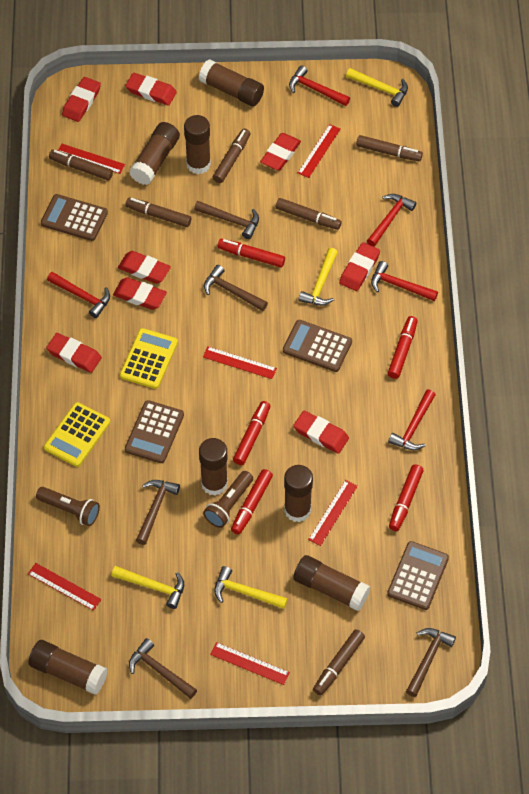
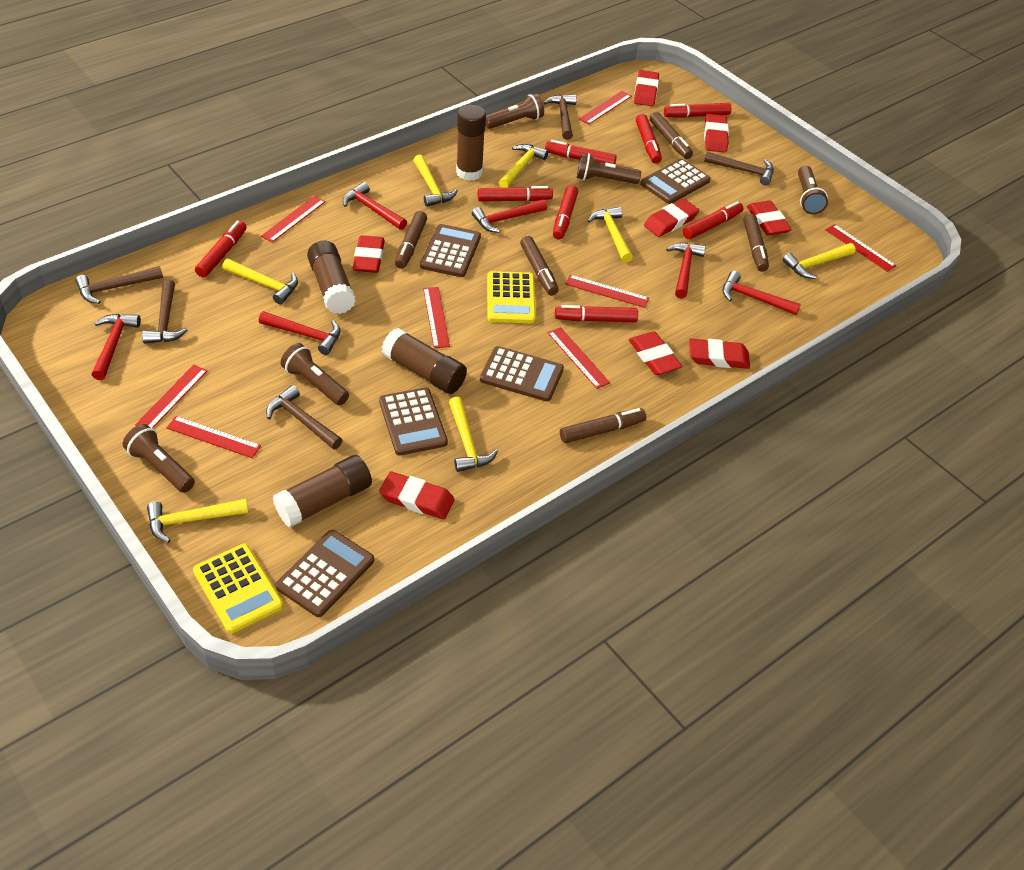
brown calculator: [41,194,108,241] [125,400,184,463] [283,320,352,372] [387,541,449,610] = 4 -> [276,530,374,617] [379,388,448,456] [420,224,481,277] [480,346,564,401] [640,159,711,204] = 5
brown flashlight: [36,487,100,526] [203,471,253,528] = 2 -> [123,424,195,493] [281,343,349,405] [486,94,544,129] [577,153,641,184] [798,166,828,214] = 5
brown glue stick: [28,640,108,695] [129,122,180,185] [184,115,211,174] [199,59,264,106] [199,438,228,496] [284,465,313,522] [293,555,371,611] = 7 -> [273,455,372,527] [307,240,356,314] [382,328,467,394] [456,105,486,181] = 4
brown marker: [49,149,113,180] [125,197,192,227] [213,129,251,183] [276,198,342,230] [313,629,365,695] [356,135,423,161] = 6 -> [395,211,427,269] [520,236,559,295] [560,408,646,443] [650,112,693,159] [743,214,769,272] = 5
red hammer: [47,272,110,318] [289,65,350,106] [367,194,416,247] [371,261,438,301] [388,390,436,450] = 5 -> [92,314,141,380] [259,311,341,355] [343,182,407,230] [472,199,547,233] [666,243,706,299] [723,271,801,315] = 6
red marker: [218,239,285,268] [231,469,273,535] [233,401,271,465] [388,316,418,379] [389,464,424,531] = 5 -> [195,221,247,278] [478,186,553,202] [545,140,617,164] [553,185,578,240] [555,305,638,322] [636,114,662,164] [664,103,732,118] [683,201,743,239] = 8
red ruler: [28,563,102,611] [58,144,125,174] [203,346,277,379] [210,642,290,685] [298,124,341,178] [308,480,358,546] = 6 -> [135,365,208,429] [167,416,261,458] [261,196,326,242] [423,287,450,348] [548,327,610,389] [565,275,649,308] [579,91,632,125] [825,224,897,272] = 8
yellow hammer: [112,566,184,609] [214,566,288,609] [298,248,338,305] [346,68,408,107] = 4 -> [147,499,248,543] [222,259,298,305] [413,155,458,207] [449,396,498,472] [498,144,548,188] [588,207,633,262] [783,243,856,279] = 7

